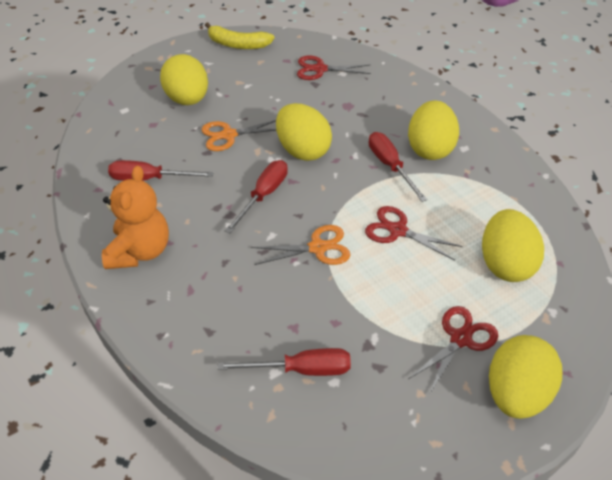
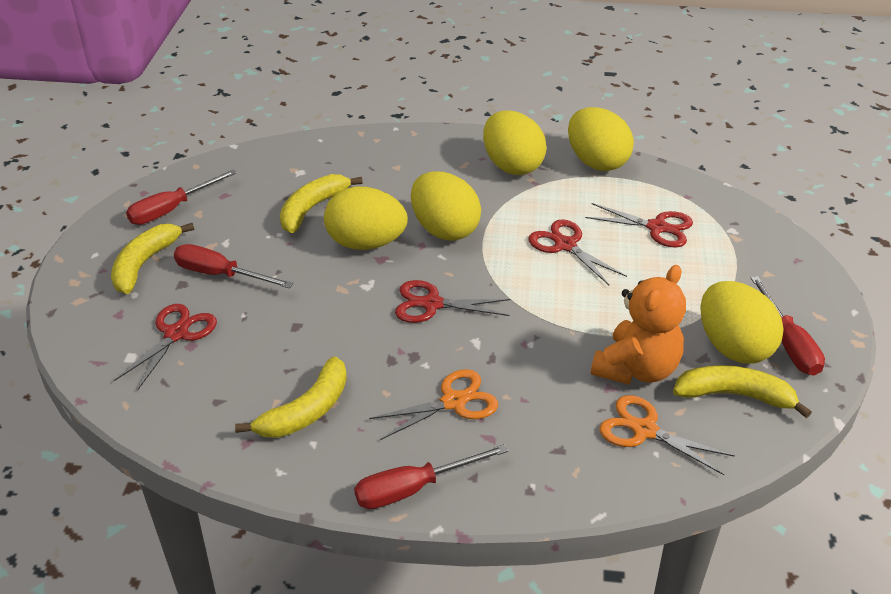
red scissors: [297,56,371,80] [365,206,463,260] [409,306,498,393] = 3 -> [114,304,217,390] [395,280,511,323] [528,219,627,285] [585,203,693,247] = 4
yellow banana: [205,22,275,49] = 1 -> [111,223,194,294] [235,356,347,438] [280,174,363,233] [673,365,812,418] = 4

